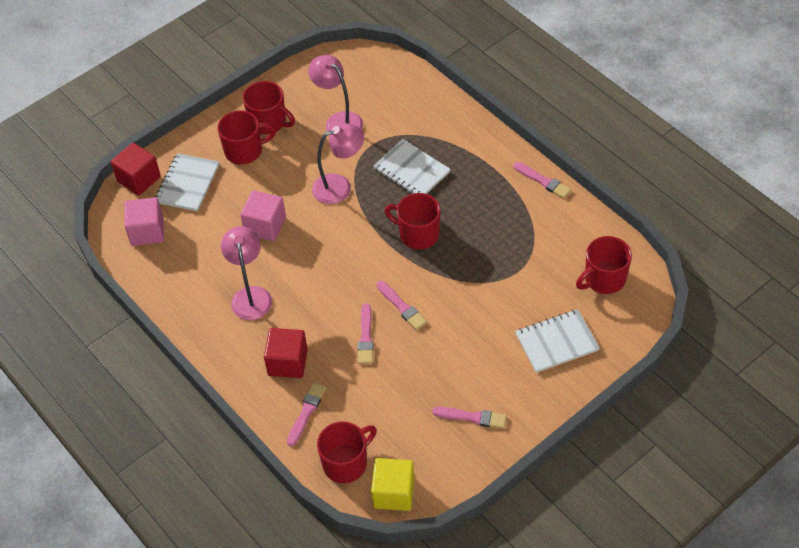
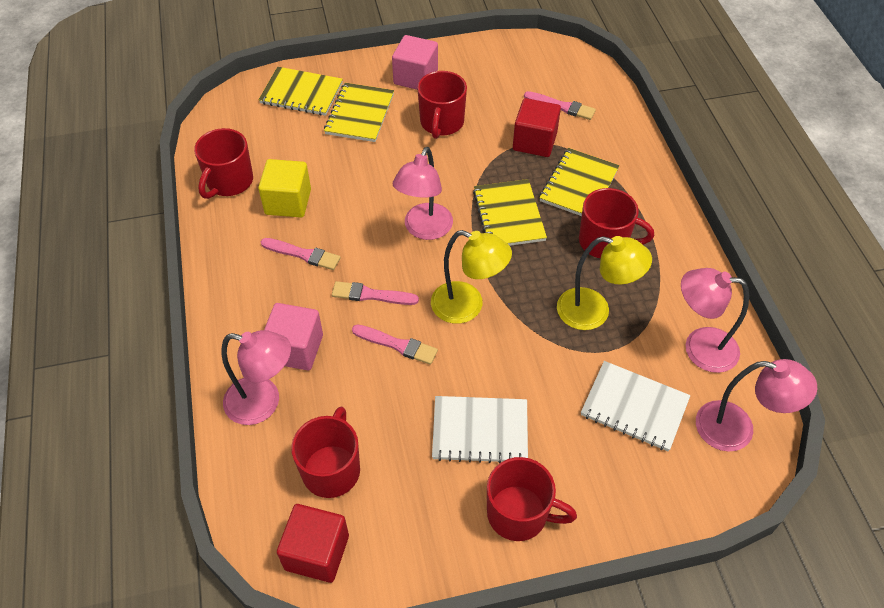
pink brush: [287,382,326,446] [358,304,374,364] [377,281,427,330] [432,407,507,429] [513,162,571,198] = 5 -> [261,238,341,270] [332,281,419,305] [352,325,438,365] [524,91,596,120] = 4
pink lamp: [221,226,272,320] [308,55,363,132] [312,123,364,204] = 3 -> [222,330,291,425] [392,147,453,240] [681,268,749,373] [696,359,817,452] = 4
white notebook: [155,153,219,212] [373,139,451,194] [515,309,600,373] = 3 -> [432,396,528,463] [581,361,690,451] = 2
yellow lamp: none = 0 -> [431,230,512,324] [557,236,652,330] = 2
yellow notebook: none = 0 -> [259,67,343,116] [324,83,394,142] [473,179,547,246] [539,148,620,216] = 4

